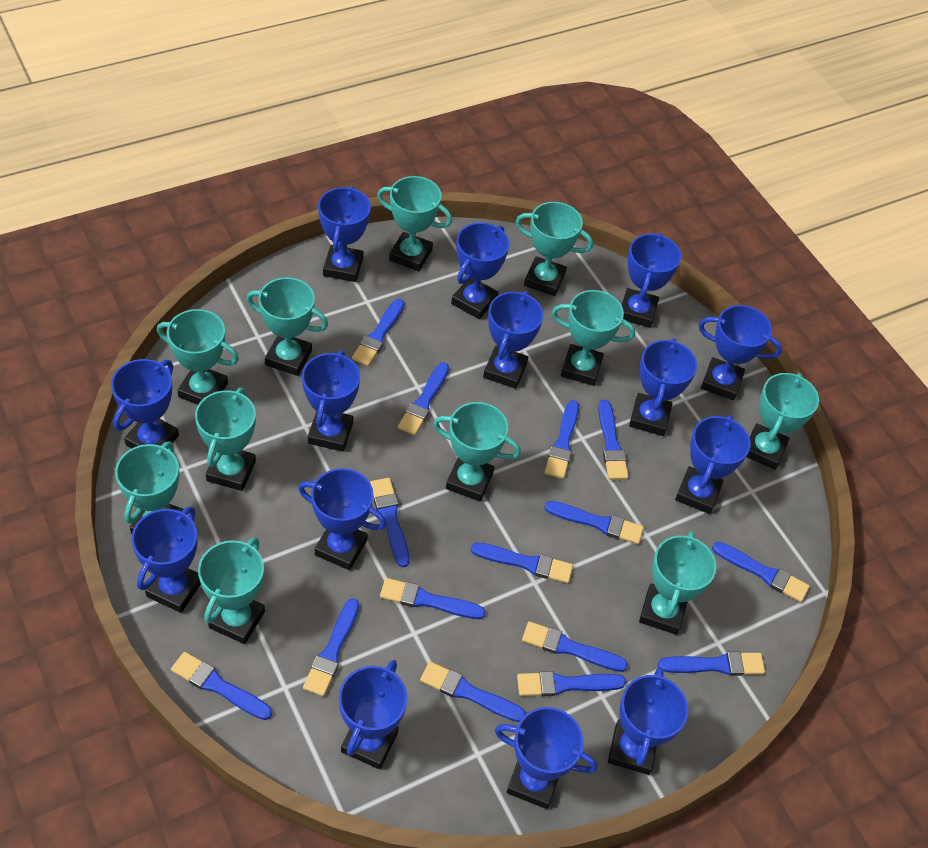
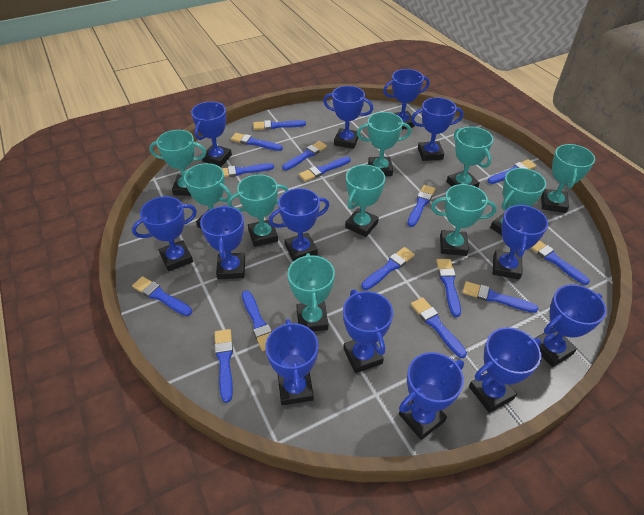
blue trophy: [111,359,179,449] [132,506,201,613] [298,468,386,570] [302,350,360,452] [318,186,371,282] [339,660,408,769] [451,223,509,319] [483,291,543,389] [494,707,598,809] [608,667,688,775] [622,233,681,328] [629,338,697,436] [675,415,751,514] [699,305,782,400] = 14 -> [132,196,197,272] [191,102,232,167] [200,205,245,279] [265,319,319,405] [269,188,329,262] [323,86,373,149] [343,290,393,373] [383,69,430,129] [399,352,464,440] [411,97,463,161] [469,327,542,413] [493,204,548,280] [534,284,606,367] = 13
turquoise trophy: [115,441,184,534] [157,309,239,405] [195,388,256,491] [198,537,265,644] [246,277,328,376] [377,176,453,271] [433,402,521,501] [516,202,593,296] [552,290,635,386] [639,531,717,635] [746,373,819,470] = 11 -> [149,130,206,196] [182,163,232,229] [228,174,288,247] [288,253,335,331] [345,165,385,237] [357,112,411,176] [431,184,497,256] [446,127,493,188] [490,168,546,235] [541,144,595,213] = 10

